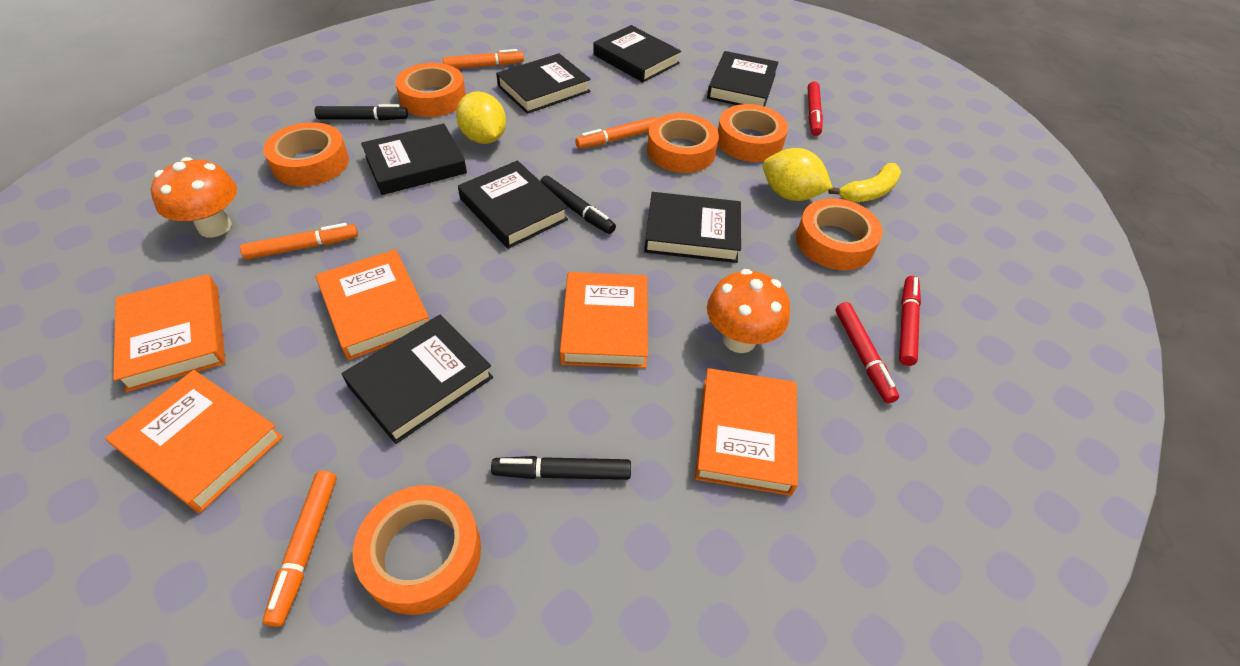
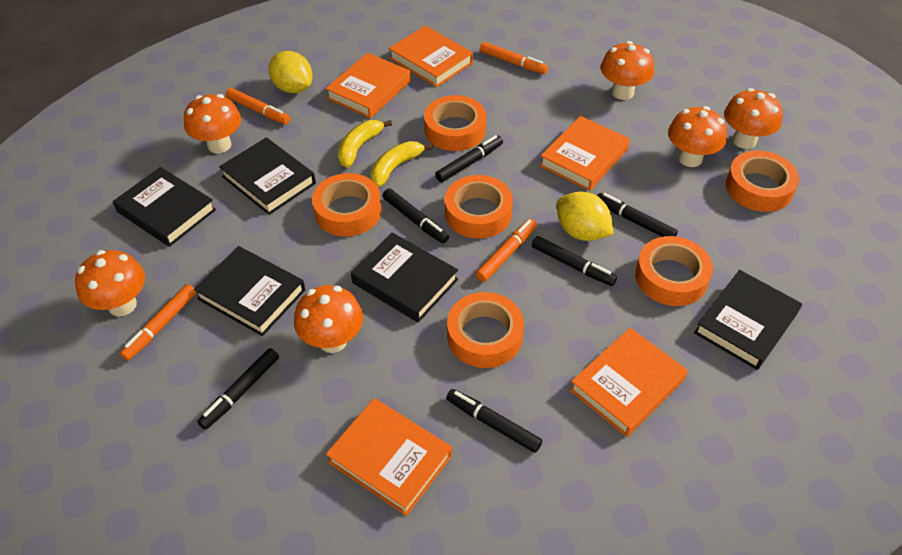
black book: [341,315,493,444] [361,124,467,195] [458,161,568,249] [496,53,591,114] [593,25,681,82] [644,192,741,263] [707,51,779,107] = 7 -> [113,167,216,247] [194,246,305,336] [219,137,316,215] [351,233,458,323] [694,270,802,370] = 5
black marker: [315,104,408,120] [491,456,631,480] [540,176,616,234] = 3 -> [197,348,279,430] [383,188,449,244] [435,135,503,182] [446,389,542,453] [532,236,617,286] [597,193,678,237] = 6
orange mushroom: [151,157,237,237] [707,269,790,353] = 2 -> [75,250,145,316] [184,94,241,153] [294,285,363,353] [601,41,654,100] [668,106,727,167] [724,88,783,149] = 6
red marker: [808,82,823,136] [836,302,899,403] [899,276,921,366] = 3 -> none = 0
yellow banana: [828,163,901,202] = 1 -> [338,120,392,168] [370,141,433,187] = 2

